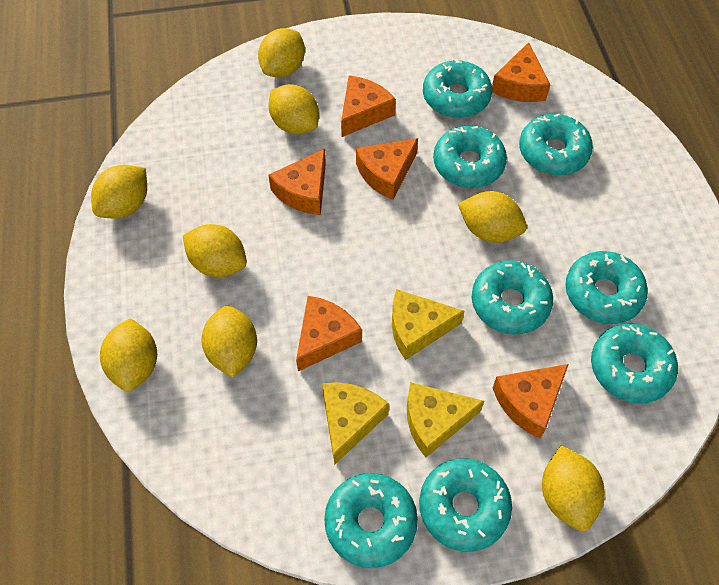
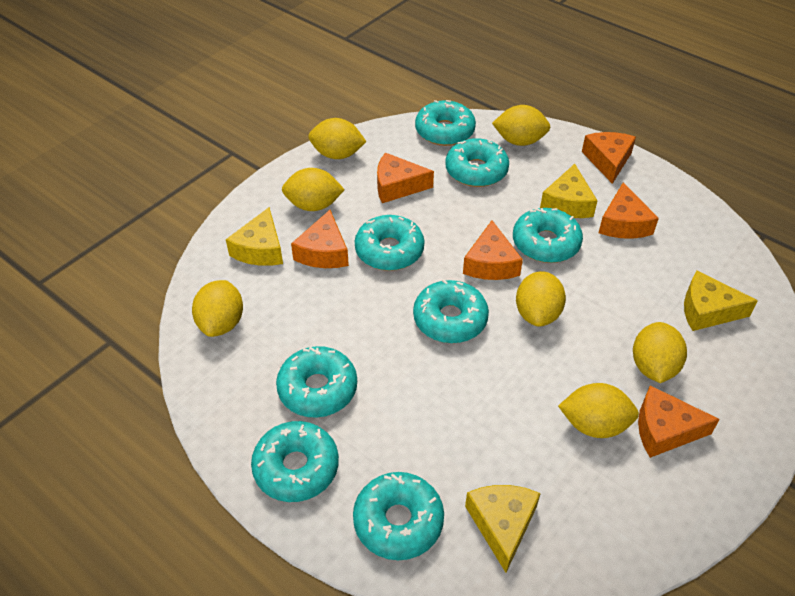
yellow cheese: [322,382,389,465] [392,289,464,360] [407,382,484,457] = 3 -> [226,207,283,266] [465,485,541,573] [540,164,598,218] [684,271,758,331] = 4
yellow lemon: [91,165,147,218] [100,318,157,391] [183,224,247,277] [201,306,257,378] [258,28,305,77] [268,84,319,134] [458,191,527,243] [542,446,605,531] = 8 -> [192,280,243,337] [282,168,345,211] [308,118,367,159] [492,105,551,146] [516,271,566,327] [558,383,639,438] [633,322,687,383] = 7

